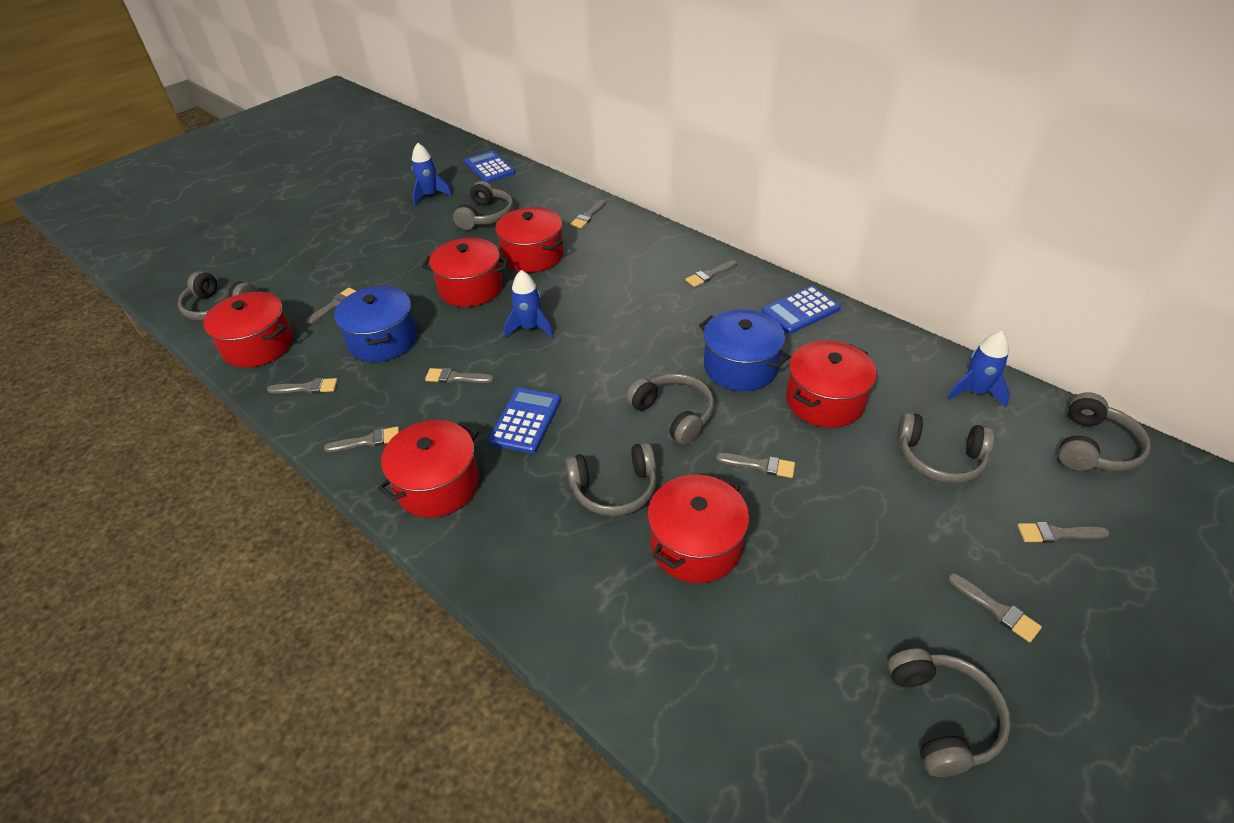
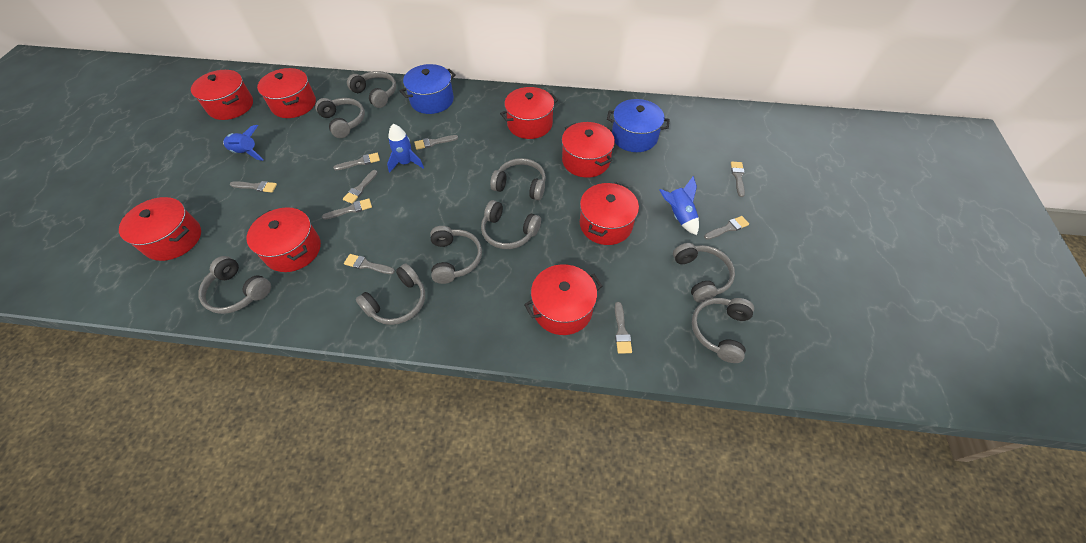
blue calculator: [465,150,515,183] [488,388,561,453] [762,286,841,334] = 3 -> none = 0
grey headphones: [178,271,257,321] [453,181,514,230] [565,442,657,516] [626,373,714,445] [887,649,1011,777] [897,412,995,484] [1058,392,1151,472] = 7 -> [198,256,271,314] [315,98,365,138] [347,71,396,108] [356,263,425,325] [430,226,482,284] [481,200,541,249] [490,158,546,200] [673,243,735,303] [692,298,754,363] = 9
red pot: [203,292,293,368] [378,420,480,518] [422,238,509,307] [496,207,564,272] [648,475,749,583] [786,340,877,428] = 6 -> [119,197,201,261] [191,70,253,120] [247,207,321,272] [257,68,316,118] [500,87,558,139] [524,264,602,335] [562,122,615,178] [580,182,639,245] = 8

